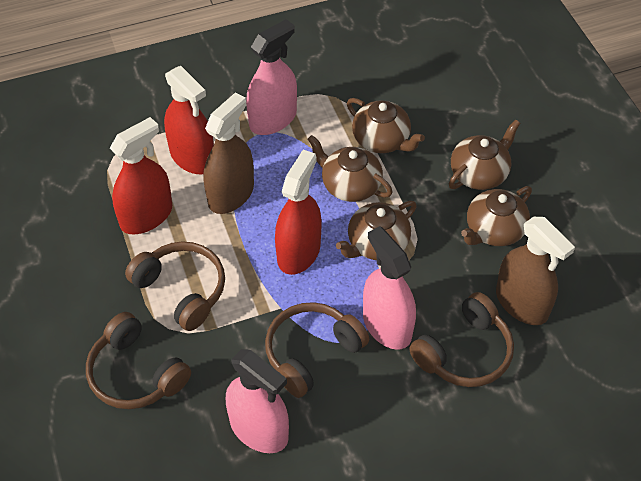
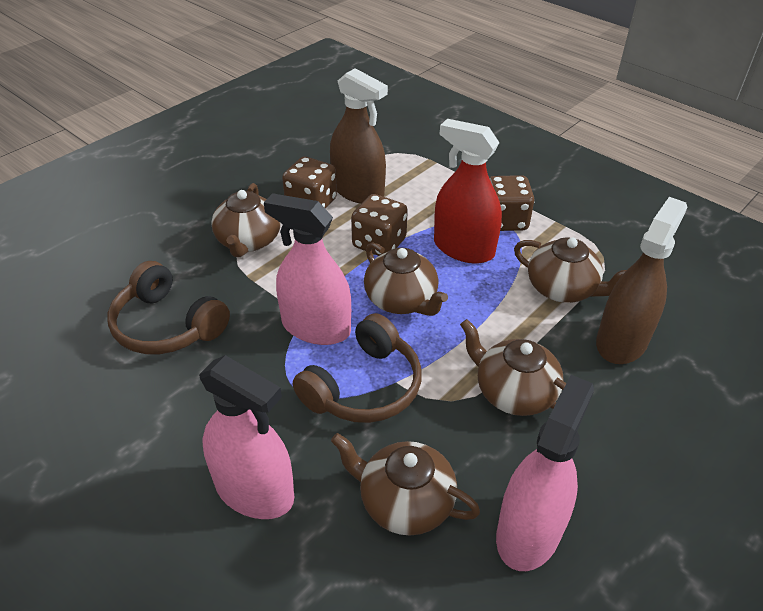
brown dice: none = 0 -> [282,156,337,209] [351,194,408,256] [489,175,535,231] = 3
brown headphones: [86,312,191,409] [125,241,225,331] [265,302,369,398] [409,292,514,387] = 4 -> [108,261,230,354] [293,313,422,423] = 2
red spray bottle: [110,117,172,234] [164,66,214,174] [275,150,322,275] = 3 -> [434,119,502,263] = 1

